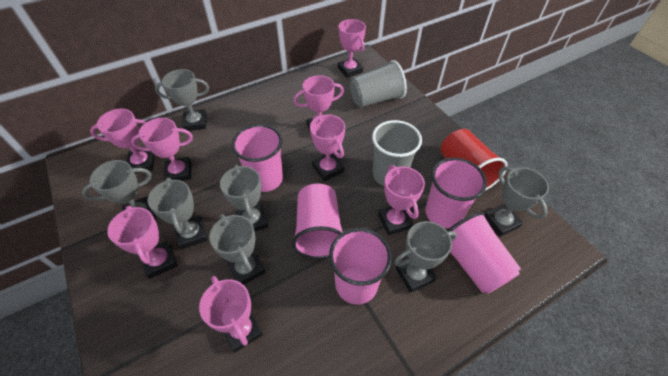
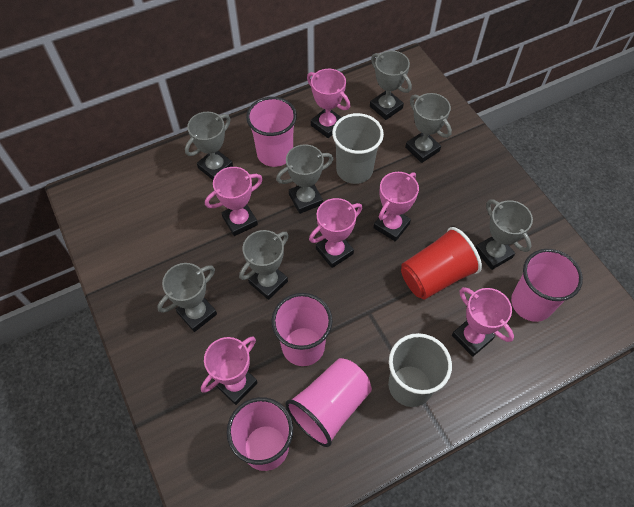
pink trophy: [90,109,155,173] [107,206,178,279] [131,118,193,181] [199,276,263,353] [293,75,344,130] [310,115,345,181] [338,19,366,78] [378,165,425,235] = 8 -> [201,336,258,405] [205,167,263,236] [307,69,350,138] [309,198,362,268] [373,172,419,242] [452,287,514,357] = 6

